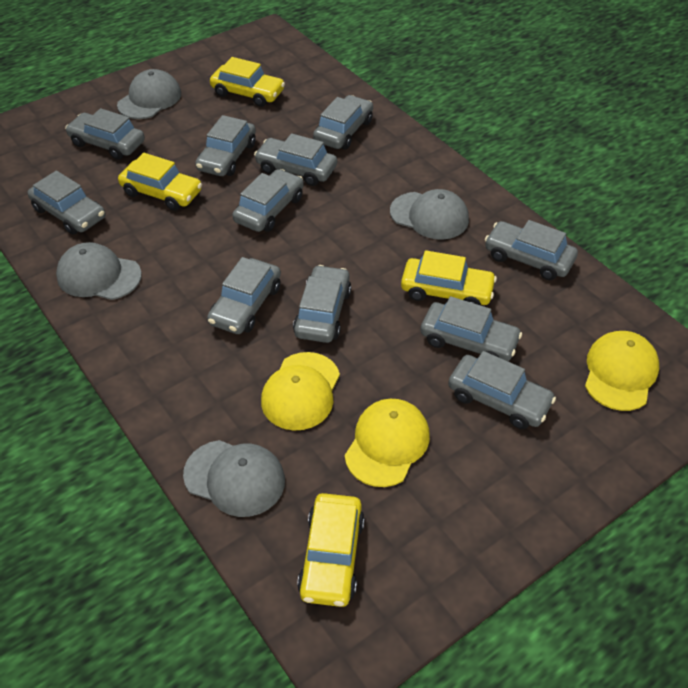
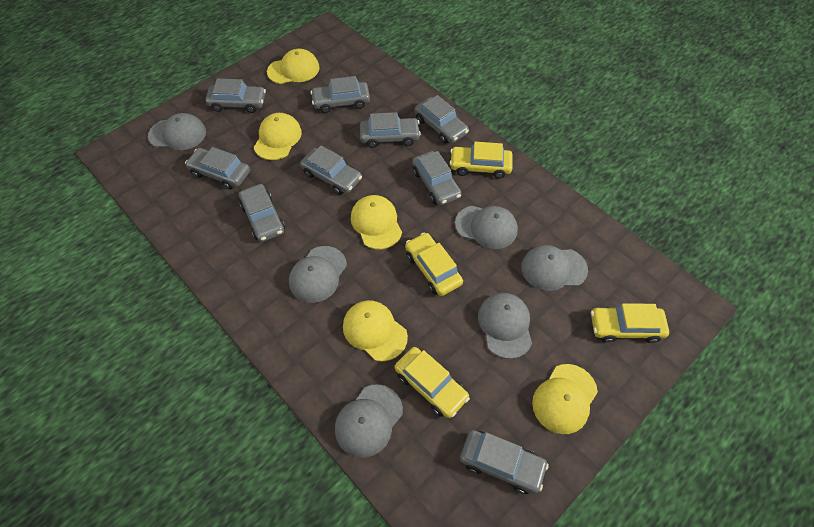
grey cap: [56,242,142,300] [117,69,181,119] [183,440,285,517] [390,189,469,240] = 4 -> [148,113,206,150] [289,246,347,303] [335,384,403,458] [455,206,518,249] [478,293,532,359] [521,245,588,291] = 6
grey car: [28,171,105,235] [65,108,145,160] [195,115,256,176] [207,257,281,334] [232,169,304,232] [254,133,337,186] [293,265,351,343] [313,95,373,149] [420,296,522,361] [448,351,556,429] [485,220,578,280] = 11 -> [185,147,250,189] [205,79,266,113] [239,184,285,242] [300,146,362,195] [311,76,370,113] [360,112,421,148] [412,151,462,205] [415,95,469,144] [460,430,549,494] = 9
yellow cap: [261,352,340,431] [345,399,430,487] [585,331,659,411] = 3 -> [254,113,302,160] [267,49,319,84] [343,300,408,362] [351,195,402,250] [532,364,598,434] = 5

